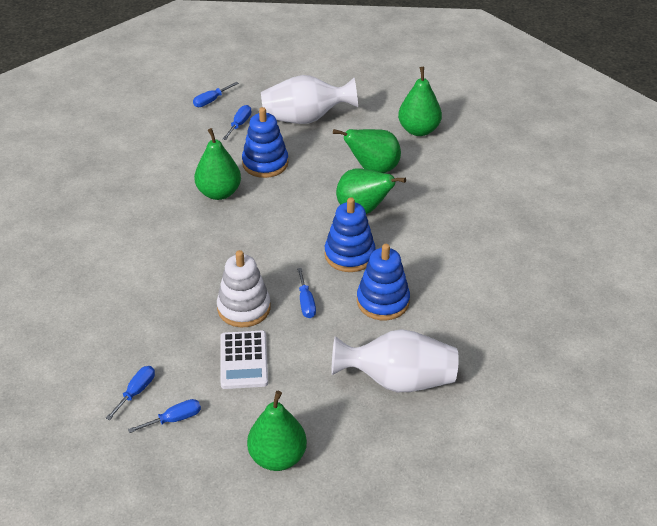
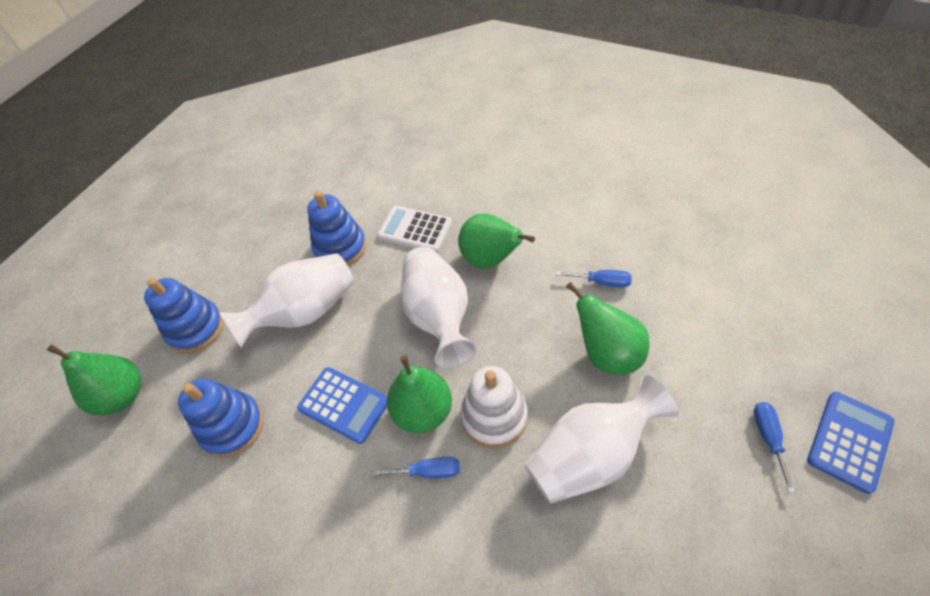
blue calculator: none = 0 -> [297,367,387,444] [807,392,895,494] = 2
blue screwdriver: [105,366,155,420] [128,399,201,433] [193,82,239,107] [223,105,251,140] [297,268,316,318] = 5 -> [372,457,460,478] [556,270,632,288] [754,402,795,493] = 3
green pear: [194,128,241,200] [247,391,307,471] [333,129,401,173] [336,168,406,214] [398,67,442,136] = 5 -> [47,345,141,415] [387,355,452,433] [458,213,535,269] [566,282,649,375] = 4
white vase: [261,75,358,124] [332,329,459,392] = 2 -> [219,253,354,348] [401,247,477,368] [524,375,679,504] = 3

